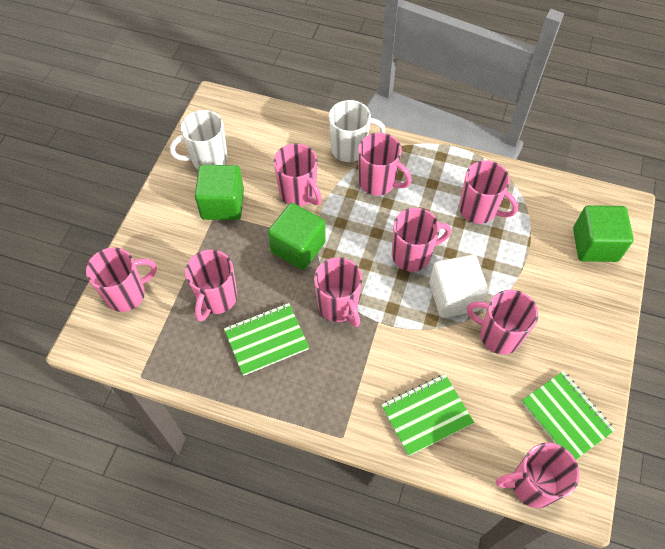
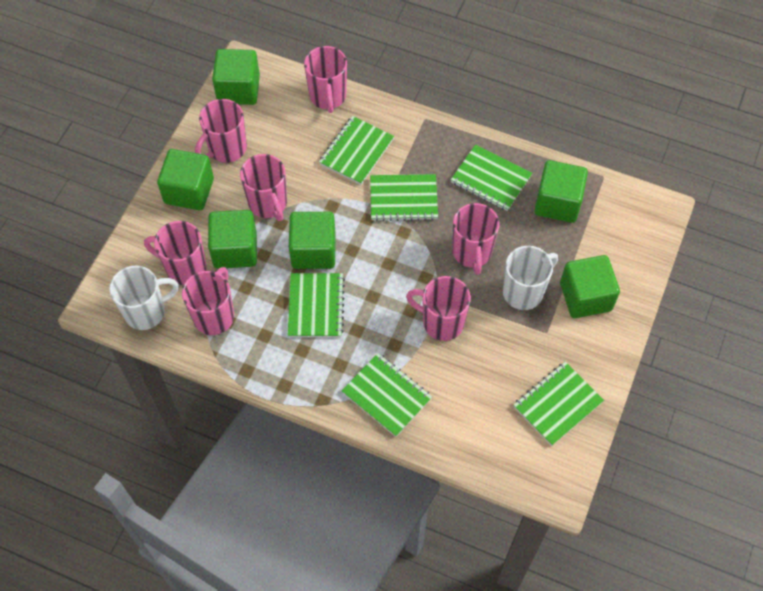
green cube: [195,165,244,220] [268,203,326,270] [573,205,634,262] = 3 -> [157,149,214,210] [208,210,257,269] [212,49,260,105] [289,212,336,269] [534,160,588,223] [560,255,620,318] = 6
green notebook: [224,303,309,376] [381,374,474,456] [521,371,615,460] = 3 -> [288,273,345,337] [319,116,394,185] [341,353,432,437] [370,174,438,221] [451,144,532,211] [514,362,604,446] = 6
pink mug: [86,247,157,312] [185,250,237,322] [273,143,322,206] [314,257,362,327] [358,133,412,195] [392,208,451,272] [459,161,518,224] [467,290,538,355] [496,443,580,508] = 9 -> [144,221,207,285] [182,267,234,335] [195,99,247,163] [240,154,287,221] [304,46,347,113] [406,276,471,341] [452,203,499,275] = 7
white cube: [429,255,488,318] = 1 -> none = 0

